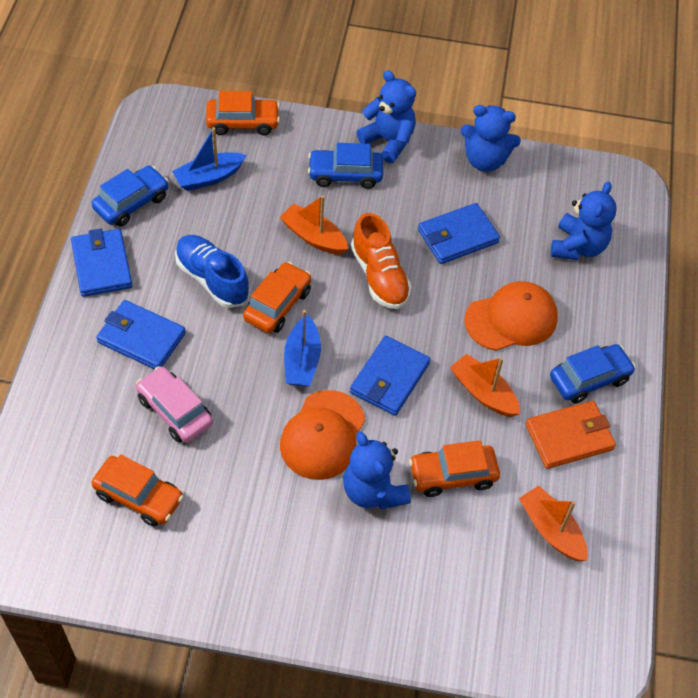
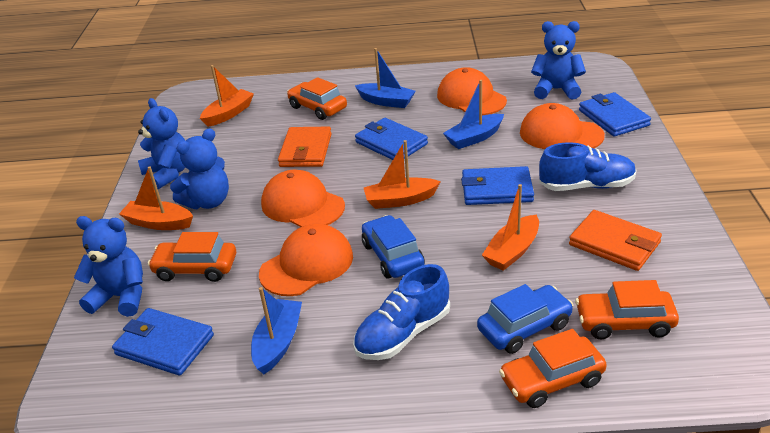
blue boat: [172,127,246,191] [284,310,321,387] = 2 -> [251,287,302,374] [355,48,416,108] [443,80,504,149] = 3
blue car: [91,166,169,227] [308,143,383,189] [550,344,636,404] = 3 -> [362,215,425,279] [477,284,573,354] = 2
blue shoe: [175,235,250,308] = 1 -> [353,264,450,360] [539,142,637,191] = 2
orange boat: [280,195,348,255] [450,354,520,417] [519,485,588,561] = 3 -> [119,166,193,230] [200,65,254,127] [364,140,441,209] [482,184,539,271] = 4
orange cap: [280,390,365,480] [465,281,558,351] = 2 -> [259,224,353,296] [261,170,345,227] [437,67,507,116] [520,103,605,149] = 4
orange shoe: [351,213,412,309] = 1 -> none = 0
orange wallet: [526,401,616,469] = 1 -> [278,127,332,167] [569,210,662,271] = 2
pink car: [136,366,213,443] = 1 -> none = 0

